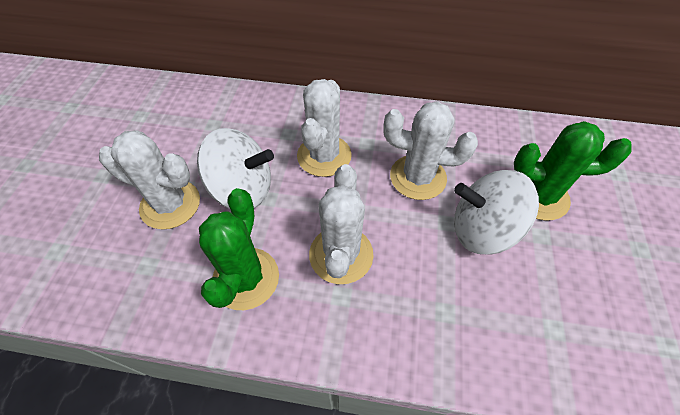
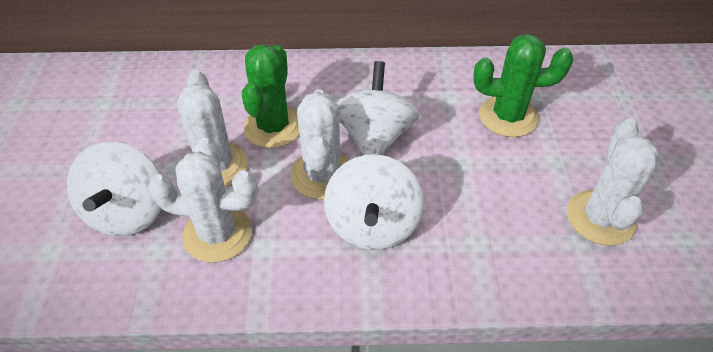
white spinning top: [197,128,274,209] [454,170,539,255] = 2 -> [67,142,161,236] [324,154,424,250] [335,61,419,155] = 3

